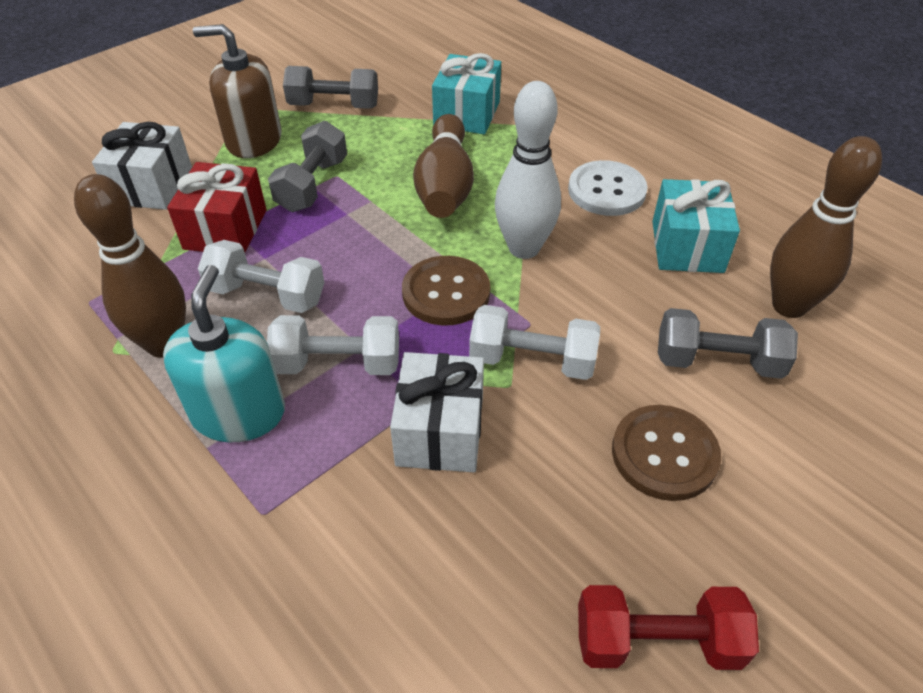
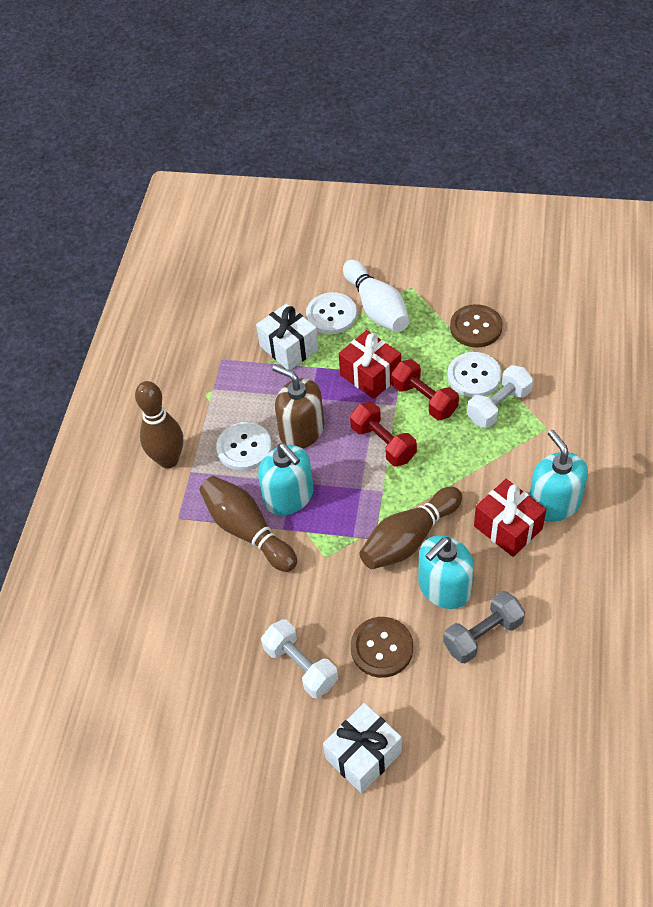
grey dumbbell: [268,121,347,212] [283,66,378,109] [658,308,798,379] = 3 -> [443,591,525,664] = 1
red dumbbell: [578,585,759,670] = 1 -> [350,402,417,466] [391,359,459,420] = 2
red gift: [167,162,266,252] = 1 -> [339,330,401,399] [474,479,546,557] = 2
turquoise gift: [432,53,501,134] [652,179,740,273] = 2 -> none = 0
turquoise soap dispenser: [163,265,285,442] = 1 -> [258,443,313,515] [418,535,474,609] [529,430,588,522] = 3
white button: [568,160,648,216] = 1 -> [216,422,272,471] [306,292,357,334] [448,352,502,397] = 3
white dumbbell: [198,240,325,313] [267,315,399,375] [469,305,600,380] = 3 -> [261,619,338,698] [467,365,533,428] = 2

